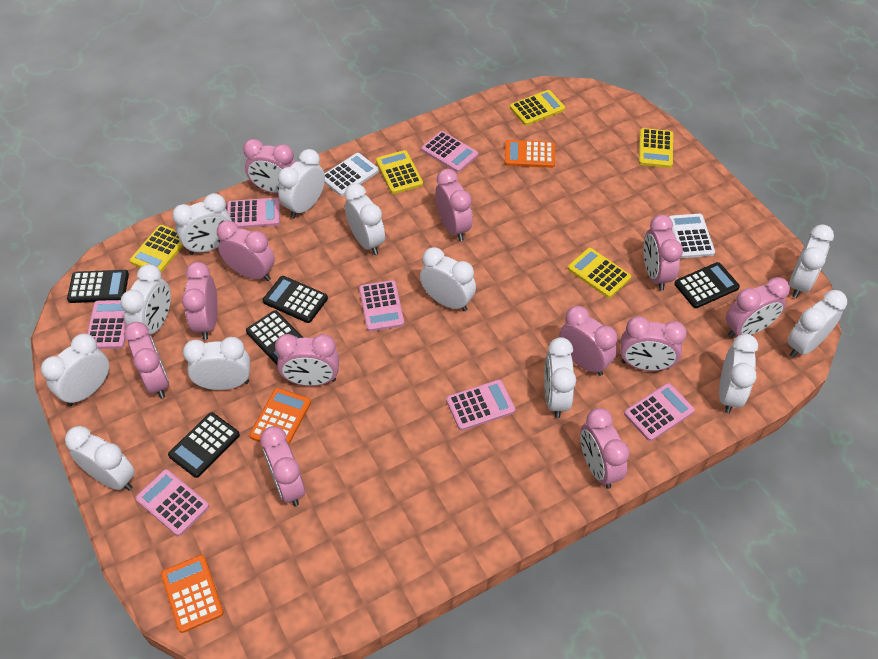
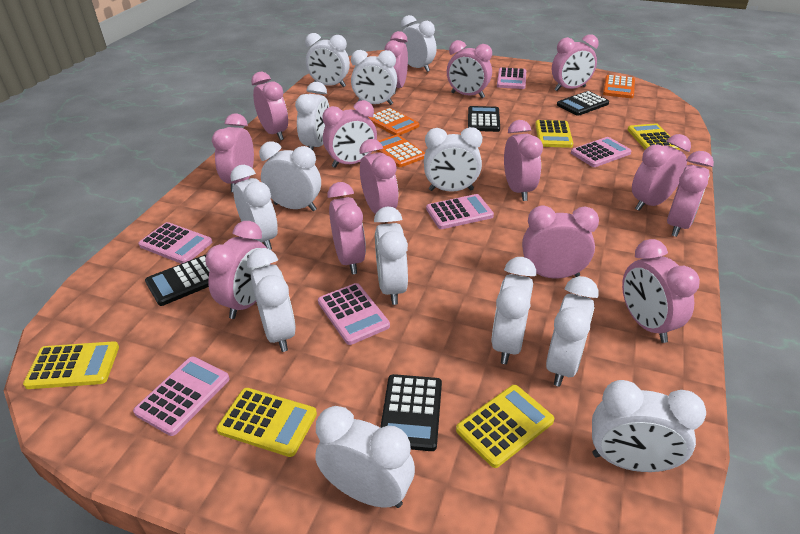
black calculator: [67,270,129,303] [168,412,240,478] [246,310,303,365] [263,276,328,323] [674,262,740,308] = 5 -> [145,255,210,306] [380,374,442,451] [468,106,500,132] [557,91,609,116] = 4
pink calculator: [87,300,127,349] [135,469,209,536] [227,198,280,228] [359,280,404,332] [421,131,478,172] [446,380,515,431] [624,383,695,441] = 7 -> [133,356,230,436] [138,222,212,264] [318,283,390,345] [426,194,494,229] [497,67,526,89] [571,137,632,167] = 6
pink clock: [124,322,169,399] [182,262,218,340] [217,220,275,281] [243,139,296,194] [260,426,305,506] [275,334,339,386] [435,169,472,241] [559,306,618,376] [580,408,630,489] [620,316,687,371] [643,215,683,291] [726,277,790,338] = 12 -> [205,221,271,319] [212,113,254,192] [251,72,288,140] [322,100,377,168] [327,182,366,274] [360,139,399,214] [385,31,408,94] [447,40,492,98] [504,120,543,201] [522,205,599,279] [552,34,599,91] [622,239,700,343] [632,134,691,211] [667,151,714,237] = 14
white calculator: [325,153,379,196] [669,214,715,258] = 2 -> none = 0
white clock: [41,334,109,406] [65,426,135,491] [120,264,171,335] [172,193,232,255] [183,337,250,390] [278,149,325,218] [345,183,385,255] [420,247,476,311] [544,337,576,418] [719,334,758,413] [788,290,847,358] [789,224,834,298] = 12 -> [230,165,278,250] [247,248,296,352] [259,141,321,211] [295,82,329,150] [305,33,350,87] [315,406,415,508] [351,50,397,105] [374,206,408,305] [401,15,437,72] [424,127,482,192] [491,257,536,364] [546,276,599,387] [592,380,706,472] = 13

